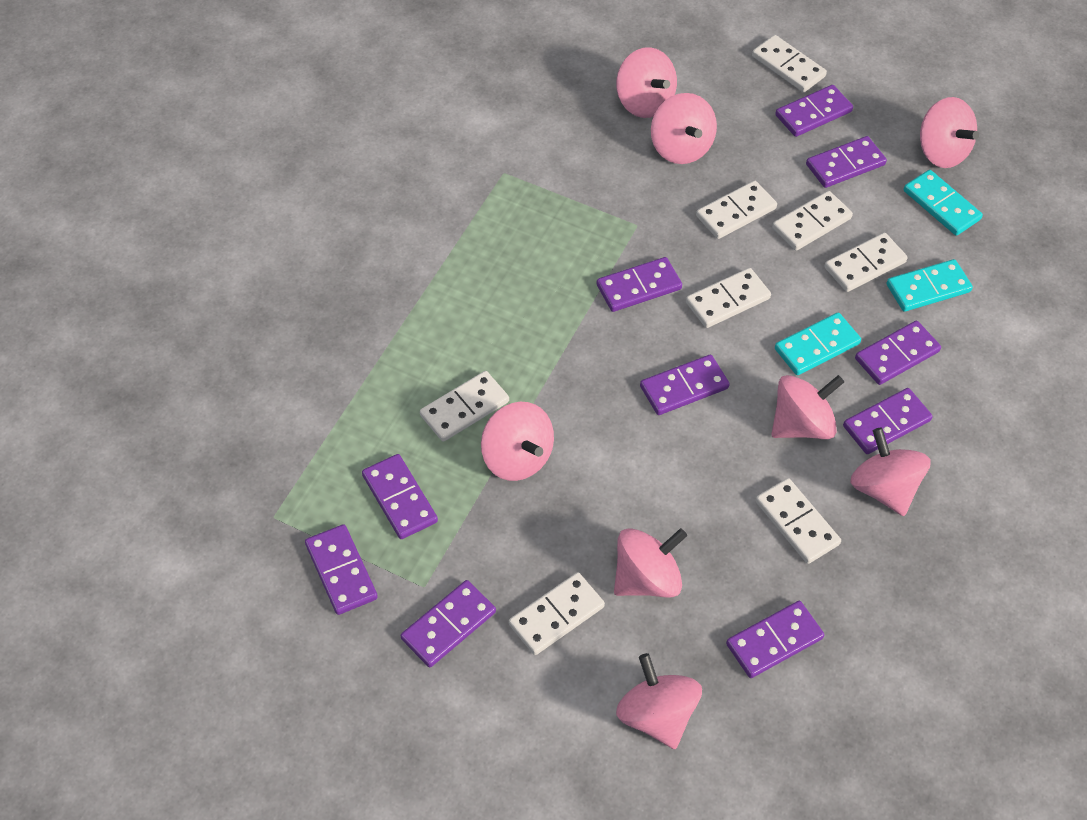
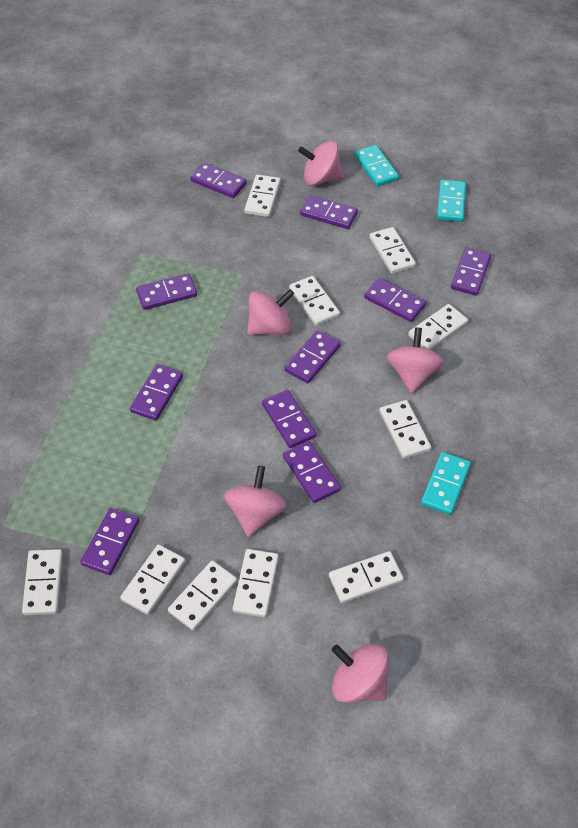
pink spinning top: [481,402,554,481] [614,528,687,598] [616,47,677,118] [616,653,702,749] [651,93,717,164] [771,375,844,439] [850,428,931,516] [920,97,979,168] = 8 -> [224,466,286,537] [247,289,294,335] [298,141,344,186] [332,644,389,703] [387,327,444,393] = 5
white domino: [420,371,509,442] [509,572,605,655] [686,268,771,328] [696,181,777,239] [752,35,827,92] [755,478,841,564] [772,191,853,251] [824,233,908,292] = 8 -> [22,549,63,615] [120,544,186,615] [168,560,237,631] [233,549,279,618] [244,174,281,217] [289,276,340,326] [329,551,404,603] [369,227,416,274] [379,400,431,459] [408,304,468,350] = 10

